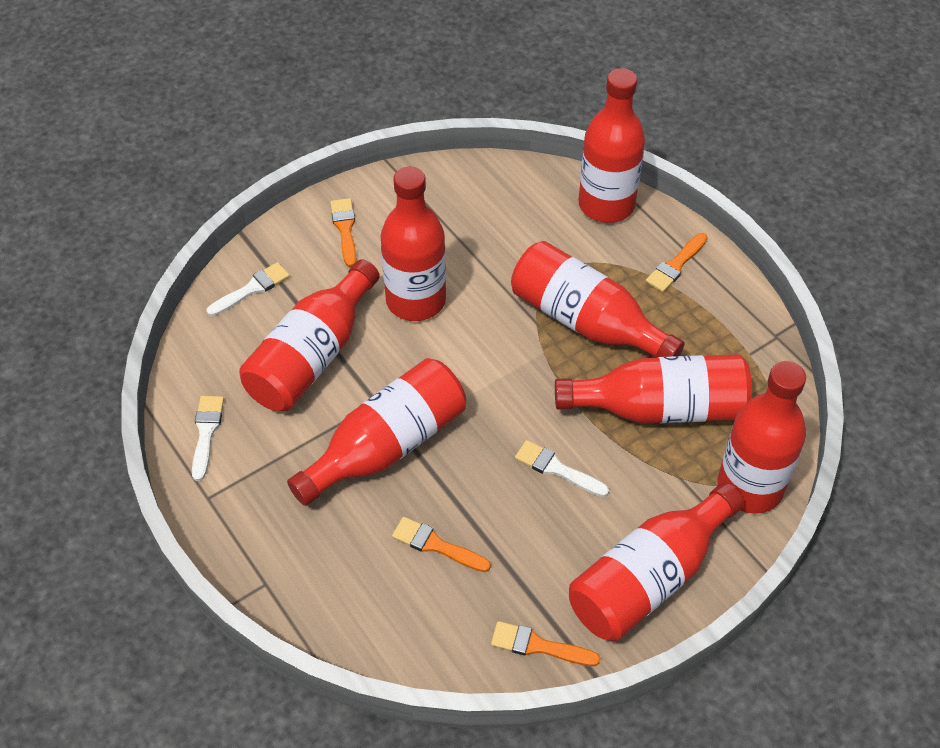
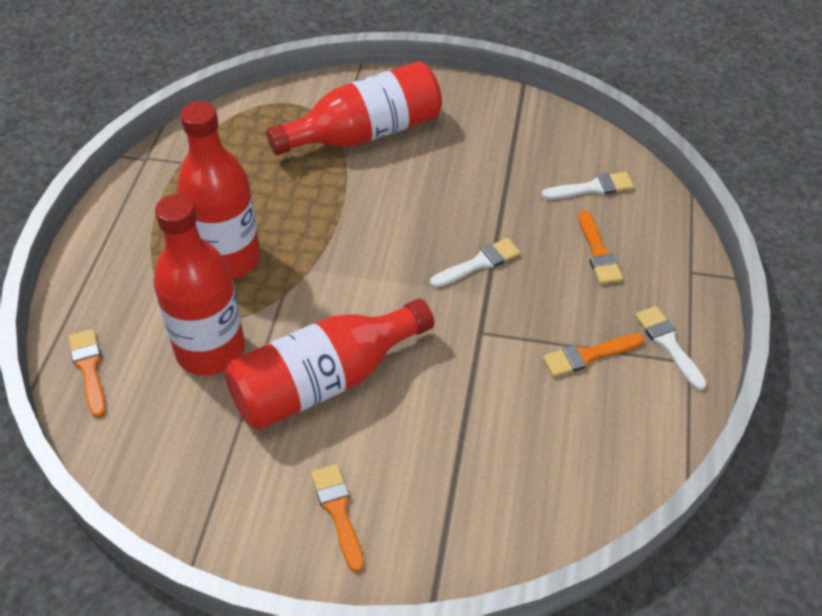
red bottle: [239,259,380,411] [287,358,466,506] [381,166,446,321] [511,241,685,358] [555,354,752,424] [569,482,744,641] [578,68,645,223] [717,361,806,514] = 8 -> [153,194,245,375] [177,101,260,279] [225,298,434,430] [266,61,442,155] = 4

